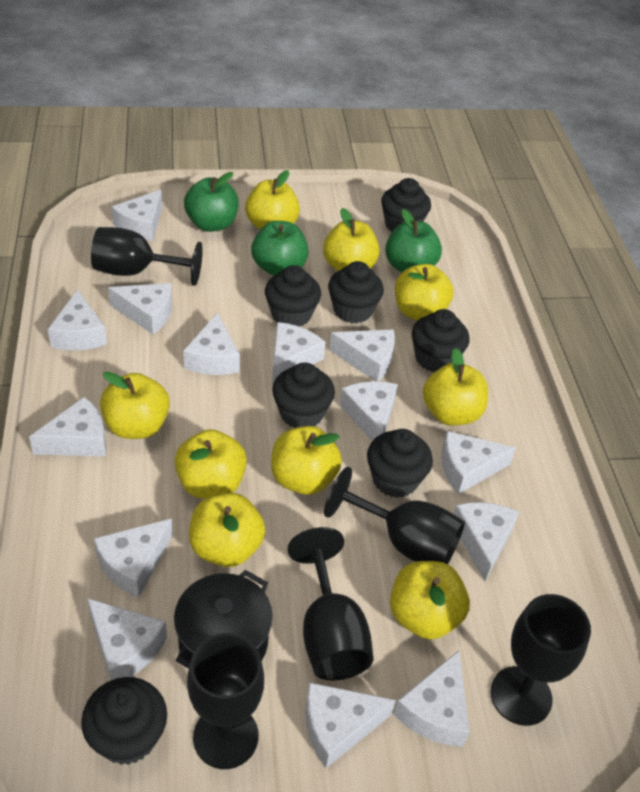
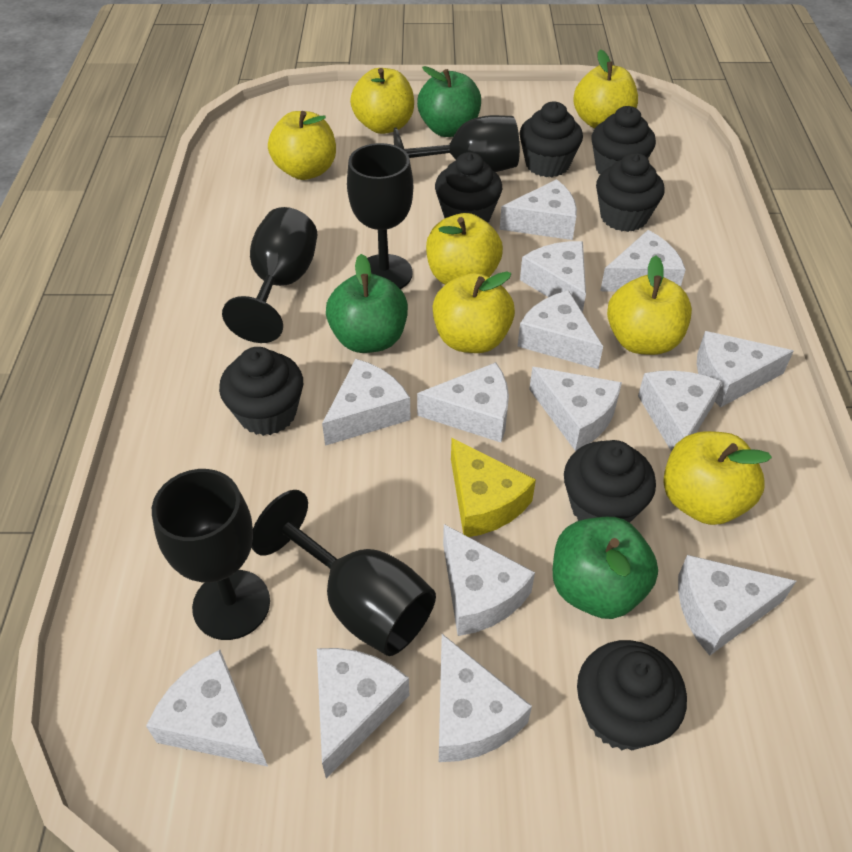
black pot: [174,570,273,669] = 1 -> none = 0
yellow apple: [100,372,170,439] [174,429,247,499] [189,493,265,567] [245,170,300,230] [271,426,342,495] [323,208,380,271] [390,561,470,639] [395,264,454,320] [423,348,488,426] = 9 -> [268,111,336,180] [350,68,414,134] [426,213,503,285] [433,271,515,353] [573,49,638,129] [607,256,692,355] [663,431,772,525] = 7
yellow cheese: none = 0 -> [451,438,536,537] = 1

